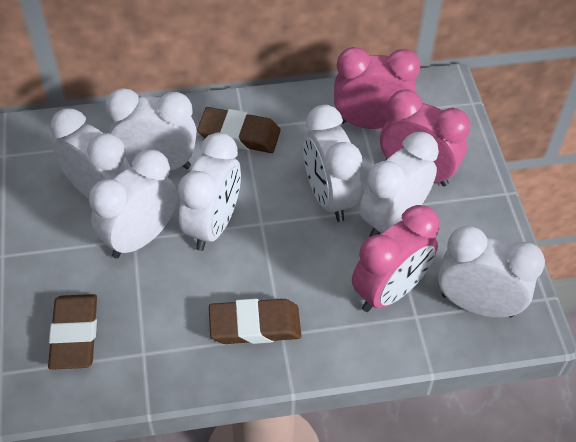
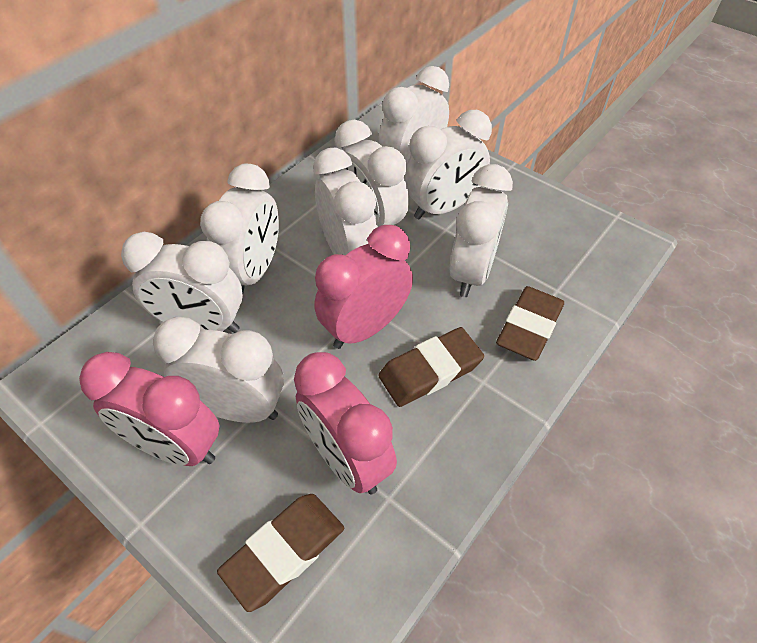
white clock: [51,108,131,199] [89,150,178,258] [105,88,197,171] [178,132,241,251] [303,105,362,222] [360,132,439,237] [438,226,545,317] = 7 -> [121,232,243,333] [153,317,284,423] [200,164,279,293] [313,148,378,255] [334,120,409,227] [378,66,449,163] [404,110,492,219] [450,164,513,297] = 8

